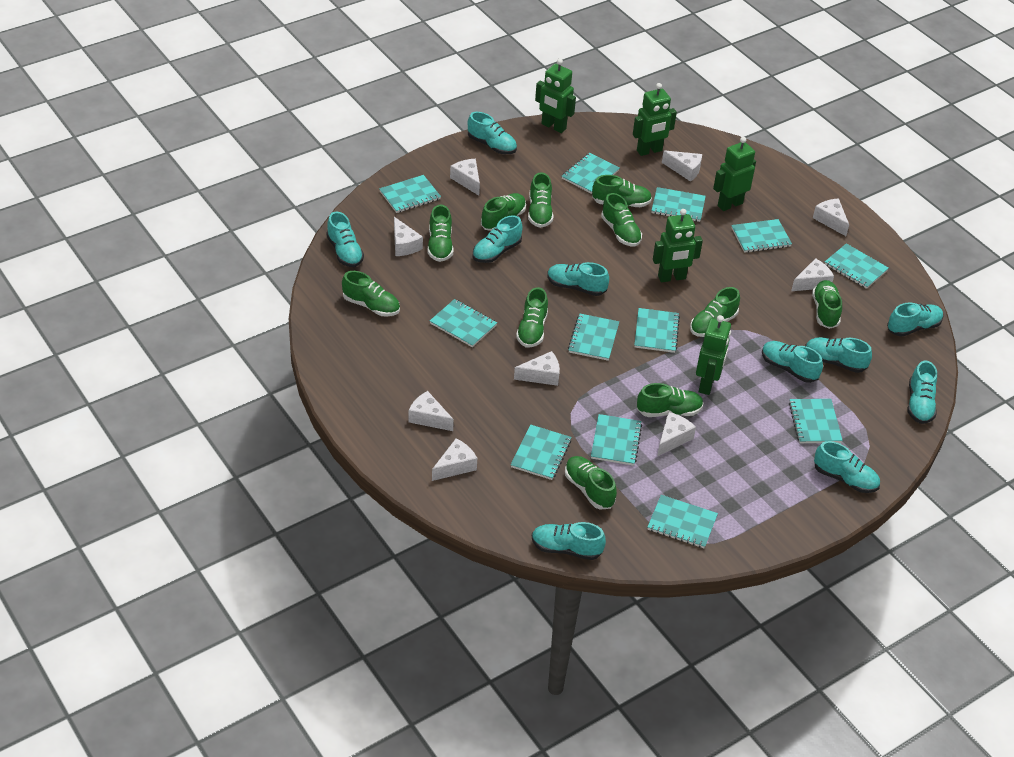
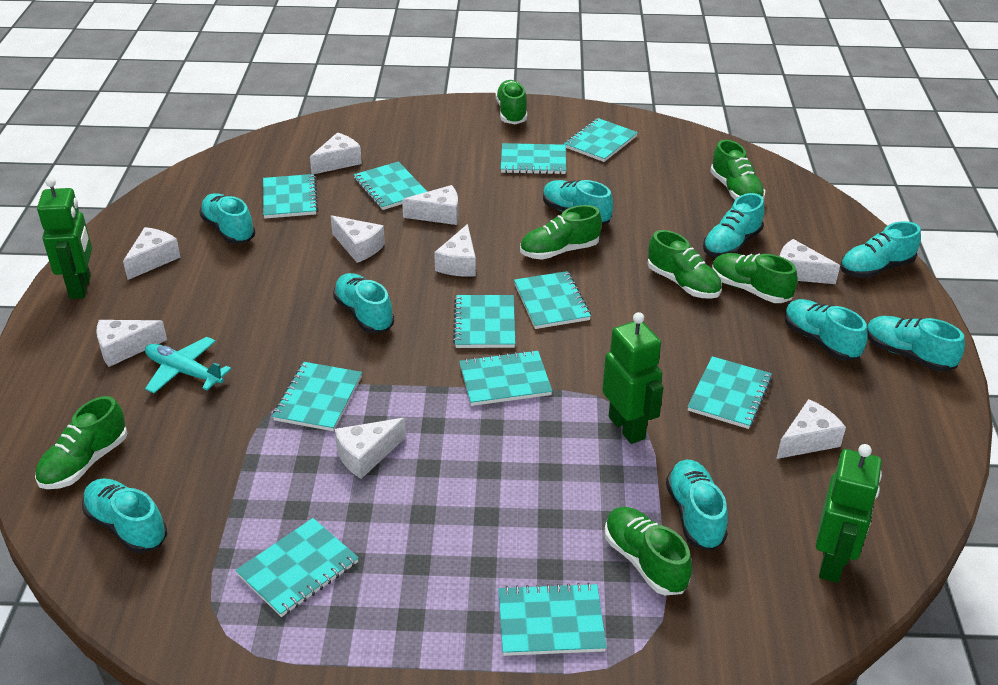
green robot: [535,59,576,133] [633,83,677,156] [653,209,703,282] [696,315,731,395] [713,137,756,211] = 5 -> [37,177,92,299] [602,312,664,444] [816,444,882,583] = 3
green shoe: [342,271,400,316] [428,205,454,262] [481,193,526,231] [516,287,548,348] [528,172,553,228] [565,456,617,509] [592,175,652,207] [601,193,642,246] [637,383,704,417] [690,287,740,337] [812,280,842,329] = 11 -> [35,396,127,489] [495,80,527,124] [520,205,602,260] [605,507,692,595] [648,230,722,299] [710,140,765,200] [712,253,798,303] = 7
turquoise notebook: [379,175,441,213] [430,299,497,347] [511,424,571,480] [562,153,619,194] [568,314,619,361] [591,414,642,466] [635,308,680,353] [647,495,718,548] [651,187,706,222] [732,219,792,253] [789,399,843,443] [825,243,888,289] = 12 -> [235,518,359,617] [263,174,318,219] [272,362,362,431] [354,162,427,210] [453,295,515,348] [459,350,552,406] [498,583,607,656] [501,143,566,174] [514,271,591,329] [564,118,638,162] [687,356,772,429] = 11
turquoise plane: none = 0 -> [145,337,231,393] = 1
turquoise shoe: [326,212,364,267] [468,112,517,154] [473,215,523,263] [532,522,606,560] [547,262,609,296] [762,341,823,383] [805,337,872,373] [814,441,880,493] [887,302,944,337] [908,361,937,424] = 10 -> [82,478,167,553] [199,193,256,244] [333,273,394,333] [543,180,613,225] [666,460,728,551] [703,193,765,258] [785,299,868,361] [840,221,921,278] [867,316,965,372] = 9

